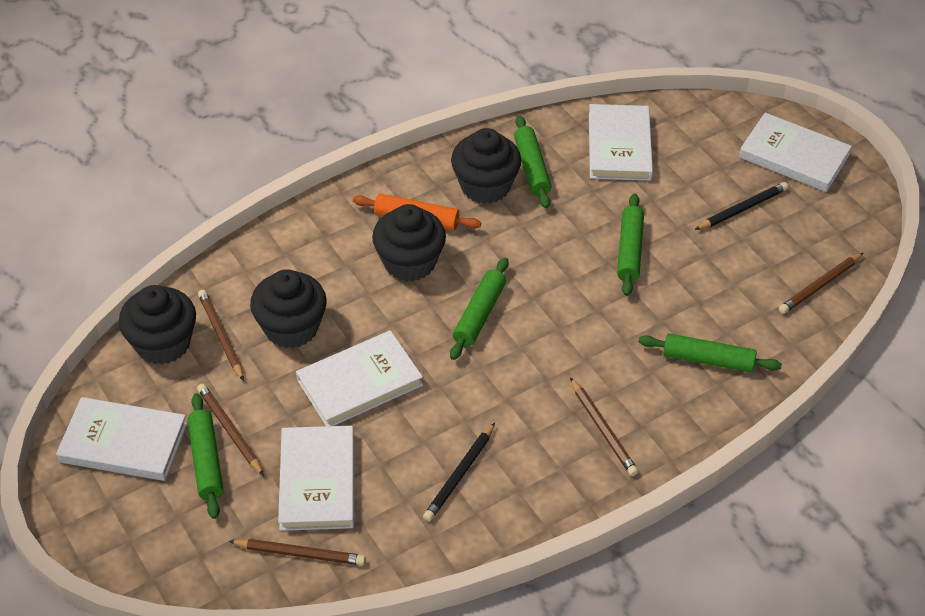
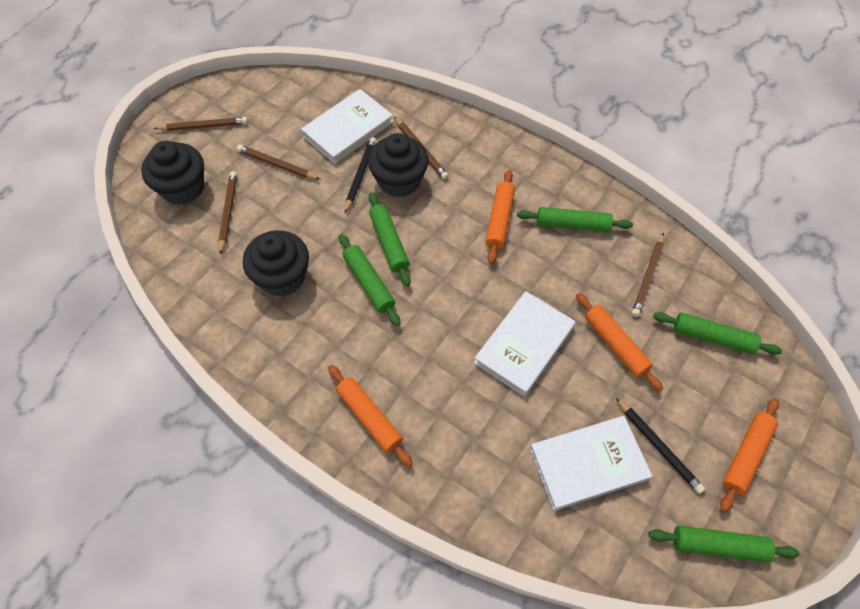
black cupcake: [119,285,196,365] [250,269,327,348] [372,204,446,282] [451,128,521,204] = 4 -> [141,141,204,205] [243,230,309,296] [368,133,429,198] = 3
orange rolling pin: [353,194,481,230] = 1 -> [328,365,413,467] [485,170,515,264] [576,293,663,392] [720,398,779,512] = 4
white book: [56,397,187,481] [278,426,354,531] [296,330,423,426] [589,104,653,181] [739,113,852,192] = 5 -> [301,89,393,164] [474,291,576,396] [530,416,652,511] = 3

